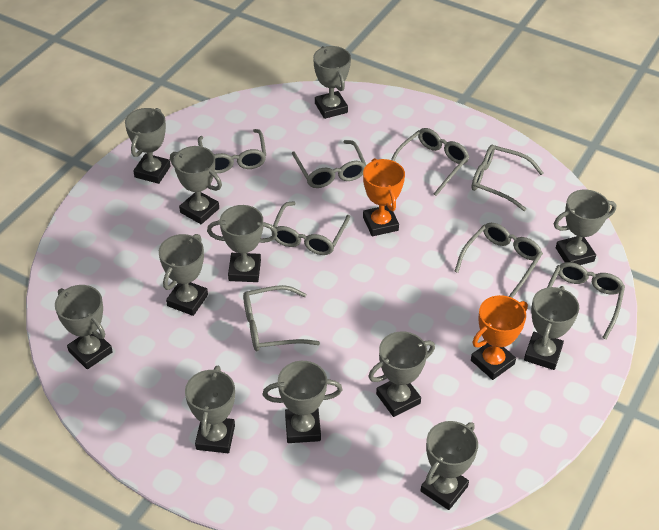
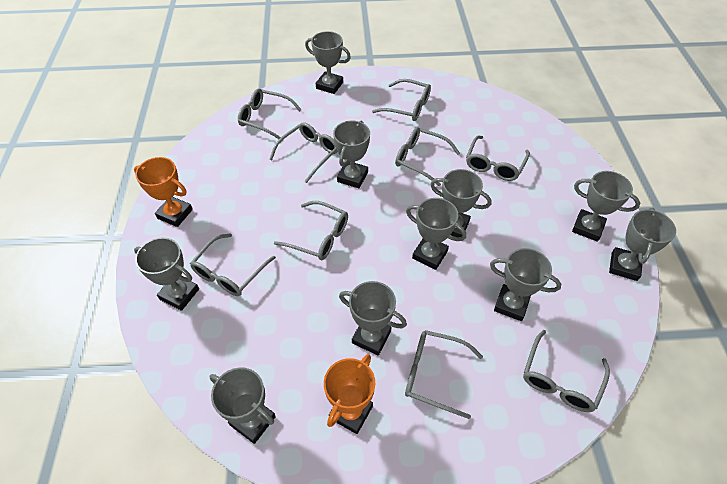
grey glasses: [198,129,266,173] [243,285,320,351] [271,201,350,255] [292,140,366,188] [391,128,469,196] [454,223,543,298] [471,145,543,211] [547,262,625,340] = 8 -> [190,233,276,296] [238,89,302,139] [269,122,338,183] [274,201,348,260] [372,79,431,121] [395,127,460,186] [405,330,483,419] [466,135,530,181] [523,330,610,412] = 9
grey trophy: [55,285,113,369] [125,108,170,184] [159,234,208,316] [170,146,222,224] [185,366,235,453] [207,205,278,282] [263,361,342,443] [313,46,351,119] [368,331,435,417] [421,421,478,510] [524,286,579,370] [554,190,616,265] = 12 -> [134,237,199,311] [210,367,276,444] [305,31,351,94] [333,121,370,188] [339,281,407,355] [406,198,466,270] [430,169,492,237] [490,248,562,321] [572,171,640,242] [609,208,676,281] = 10

